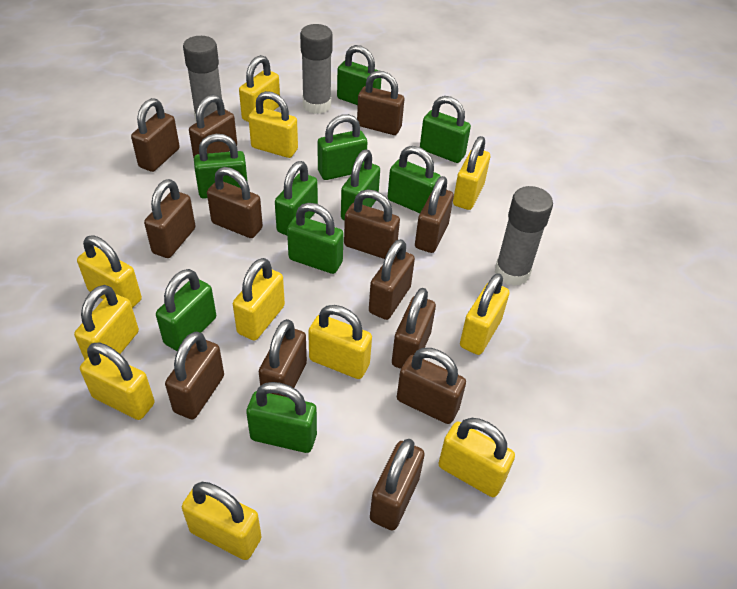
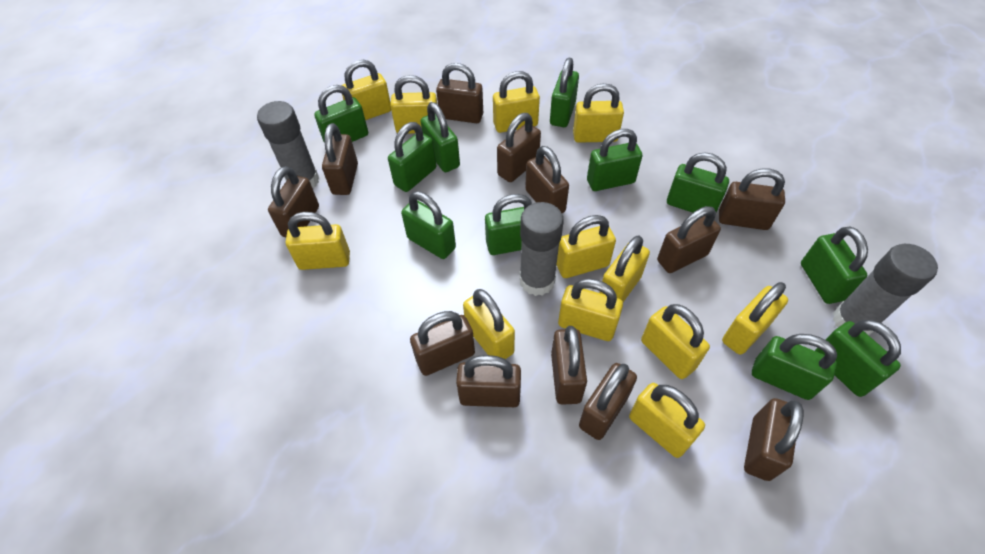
brown padlock: [131,98,180,172] [144,179,195,258] [165,332,224,419] [189,94,237,158] [207,167,263,238] [259,319,307,397] [344,190,400,259] [357,71,404,135] [369,239,415,320] [370,439,425,531] [392,288,436,369] [397,348,466,424] [415,176,454,253] = 13 -> [268,166,319,237] [322,123,358,195] [410,311,475,376] [436,63,483,123] [456,355,521,407] [497,113,541,182] [525,146,569,213] [551,326,587,405] [579,363,637,440] [657,206,721,273] [719,169,785,230] [744,398,804,481] = 12
green padlock: [156,269,216,351] [194,134,248,199] [246,382,317,453] [275,161,318,235] [287,203,344,274] [318,114,367,180] [337,45,382,105] [341,150,380,221] [388,146,441,213] [420,96,471,163] = 10 -> [314,85,368,142] [388,122,436,192] [401,191,456,259] [421,102,460,172] [485,194,532,255] [550,58,579,127] [587,129,642,191] [667,153,729,213] [752,334,837,400] [801,226,868,304] [815,320,901,397] = 11
yellow padlock: [74,285,139,360] [77,235,142,308] [80,343,155,420] [182,482,262,560] [233,258,285,341] [239,55,280,122] [248,91,298,158] [308,305,372,379] [438,418,515,497] [453,136,490,210] [460,273,509,355] = 11 -> [286,212,350,270] [341,60,391,120] [390,75,437,134] [463,289,515,359] [493,71,540,133] [557,215,616,278] [558,278,623,341] [573,83,624,143] [599,236,650,302] [629,383,705,458] [641,304,710,379] [722,282,788,355] = 12

